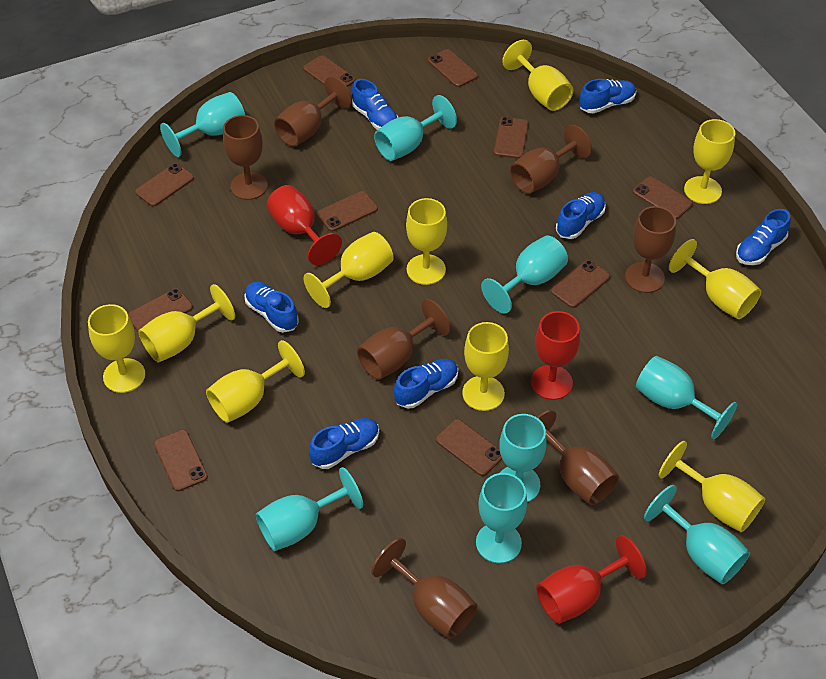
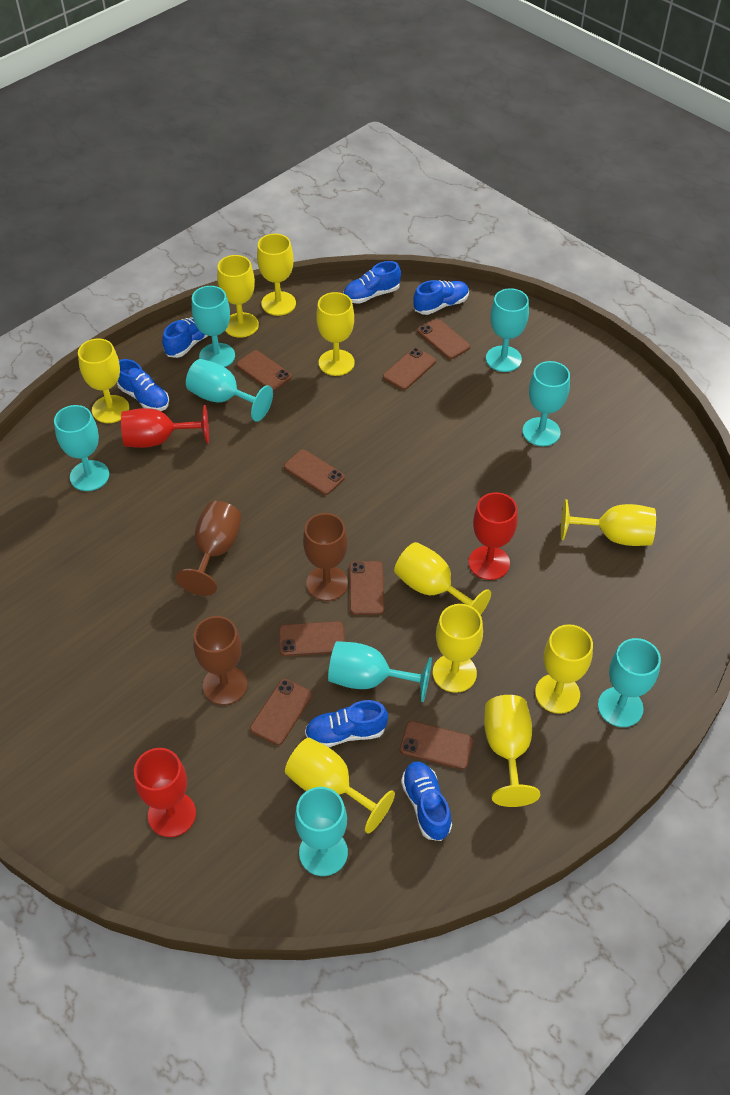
blue shoe: [244,282,299,333] [309,418,379,469] [352,79,399,130] [394,359,458,409] [556,192,606,239] [579,79,636,113] [736,209,791,265] = 7 -> [117,359,169,411] [162,317,208,358] [305,700,388,747] [343,261,401,304] [401,761,452,841] [413,280,469,315] = 6
brown goblet: [223,115,268,200] [274,76,352,147] [357,299,451,380] [372,538,477,639] [510,125,592,194] [537,410,619,505] [625,206,676,293] = 7 -> [176,501,242,596] [194,616,247,705] [303,513,348,601] = 3
brown phone: [128,288,193,331] [135,163,194,207] [154,430,208,491] [303,55,355,87] [317,191,378,232] [428,49,478,87] [436,419,502,476] [494,117,529,159] [551,260,610,308] [633,176,693,219] = 10 -> [236,350,292,391] [250,679,312,745] [279,621,345,656] [284,449,345,495] [349,561,385,615] [383,348,436,390] [400,721,474,769] [417,318,470,359] = 8

